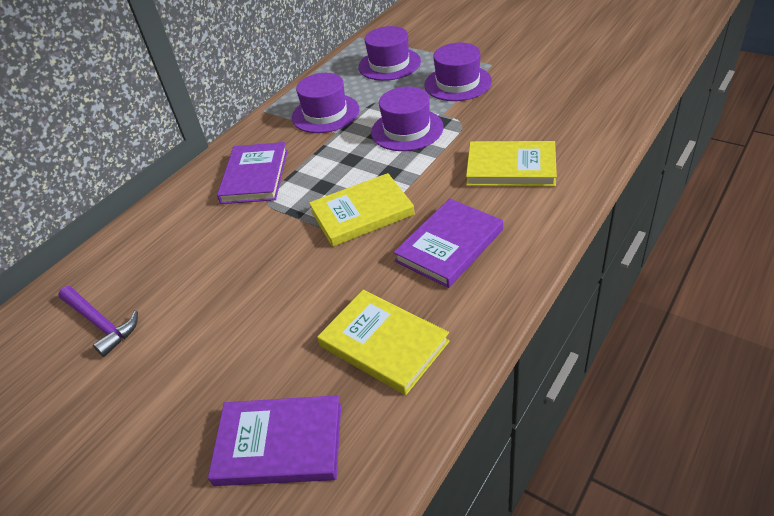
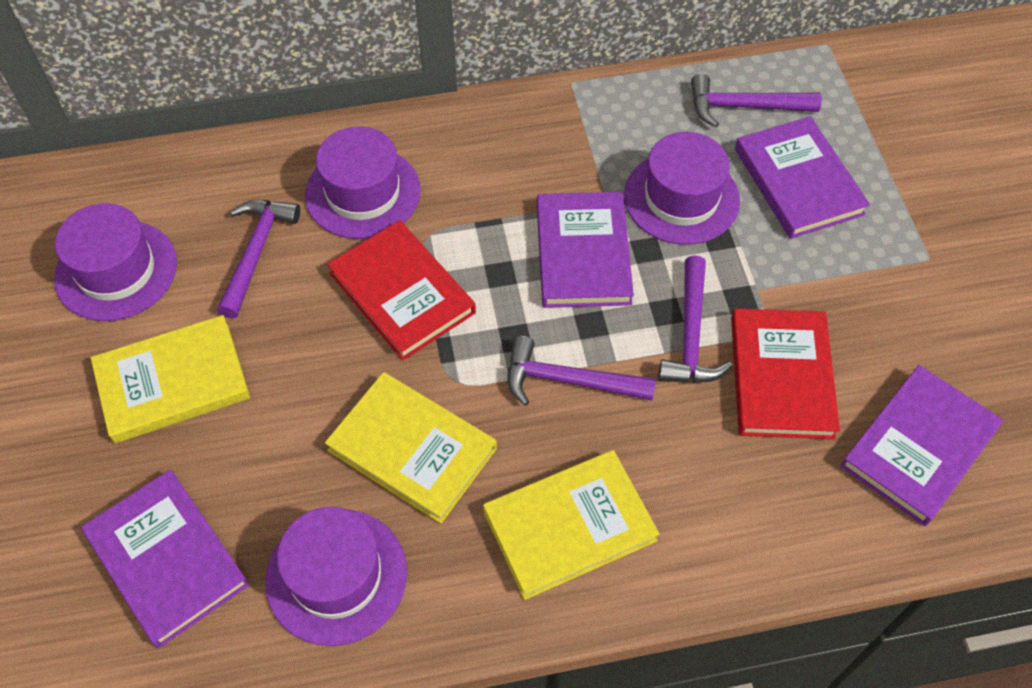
purple book: [208,395,341,486] [217,142,288,204] [393,198,503,288] = 3 -> [81,469,249,648] [537,192,634,308] [735,116,870,239] [840,365,1003,526] = 4
purple hammer: [58,286,138,357] = 1 -> [217,200,300,318] [507,336,656,406] [659,255,732,383] [691,74,822,127] = 4
red book: none = 0 -> [327,220,476,361] [731,308,840,439] = 2

